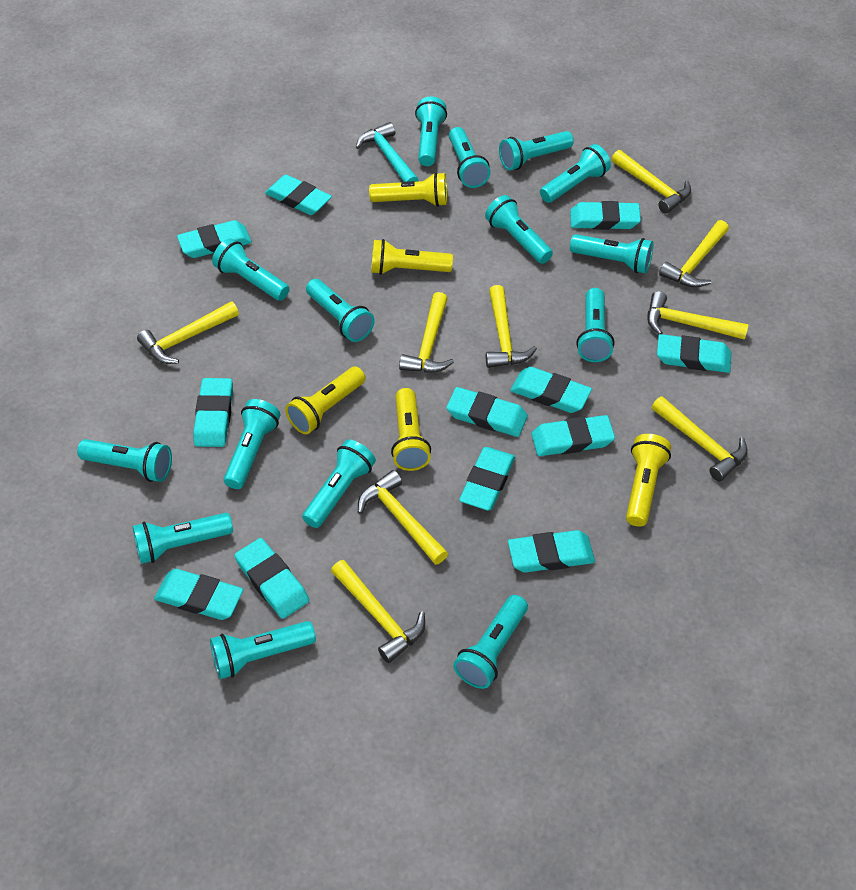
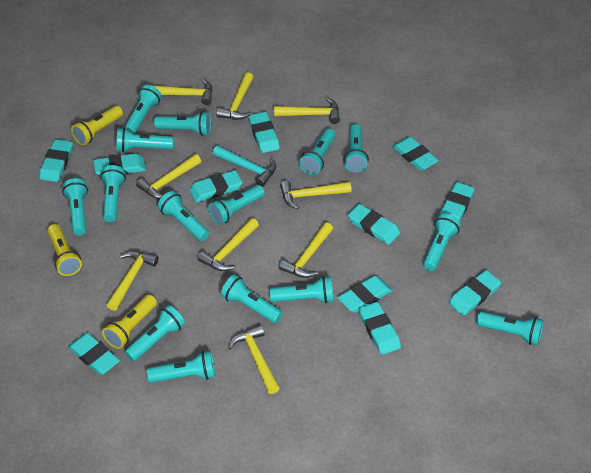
turquoise eraser: [154,569,243,620] [177,220,252,258] [193,378,233,447] [234,538,309,619] [265,175,332,215] [446,387,528,437] [459,447,515,511] [508,530,595,573] [510,367,592,413] [531,415,615,456] [570,201,641,230] [657,334,731,373] = 12 -> [40,139,73,182] [68,333,120,375] [93,153,146,176] [189,170,242,203] [249,112,280,153] [338,276,392,313] [348,204,400,245] [358,302,401,355] [392,137,439,171] [439,182,475,221] [449,270,501,316] = 11
yellow flashlight: [285,366,365,434] [369,172,447,207] [371,239,453,275] [391,388,431,471] [626,434,671,527] = 5 -> [47,224,82,276] [71,106,123,145] [102,295,157,349] = 3

